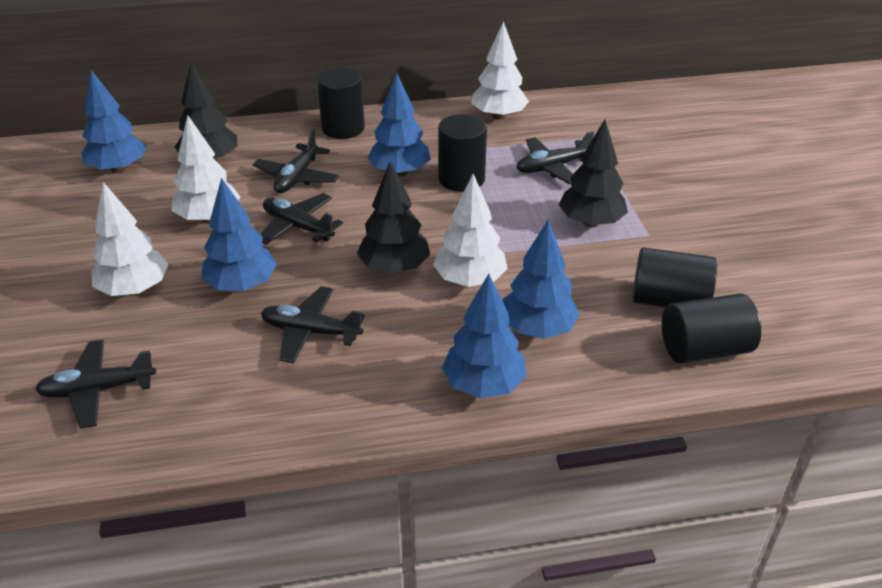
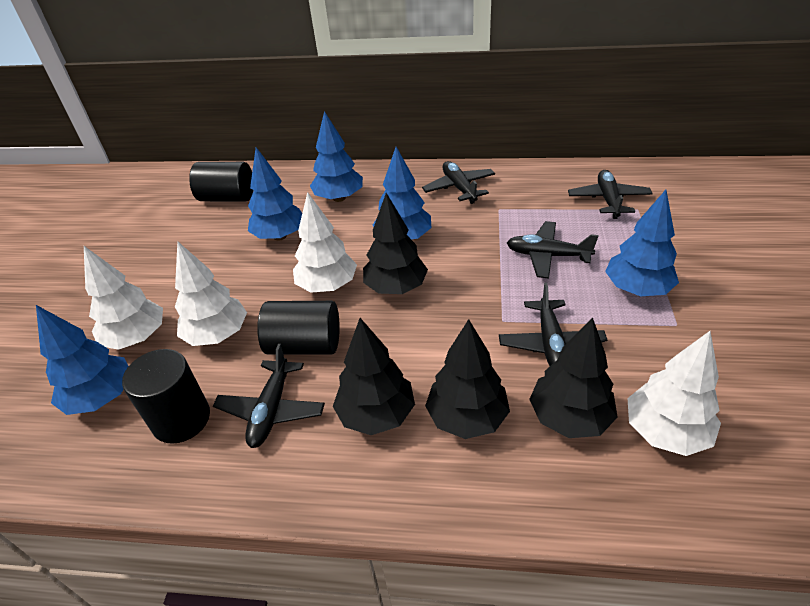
black cylinder: [317,67,365,139] [438,114,487,192] [633,247,717,307] [662,294,761,364] = 4 -> [122,349,210,444] [189,162,253,202] [257,301,340,355] = 3
black tree: [175,62,237,162] [357,162,430,273] [559,120,628,227] = 3 -> [333,318,415,435] [363,193,428,294] [425,319,510,439] [529,317,618,438] = 4

